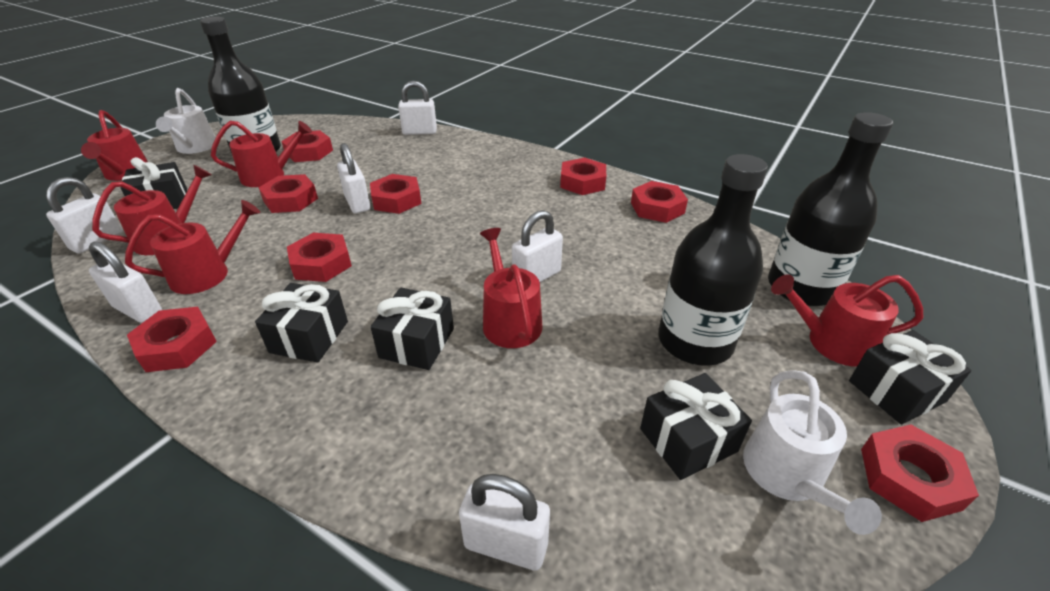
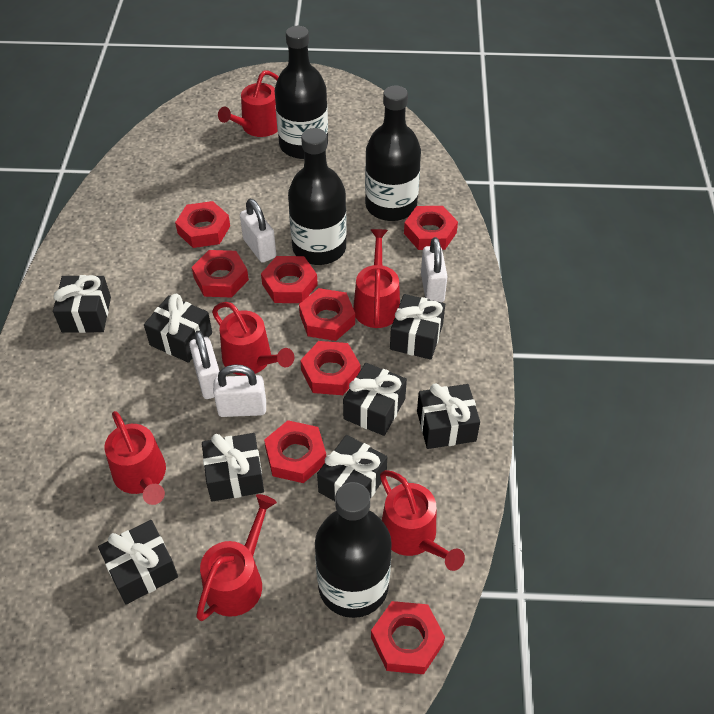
black bottle: [200,17,281,153] [658,154,768,366] [768,112,893,306] = 3 -> [275,26,328,159] [288,128,347,265] [315,482,392,618] [365,85,421,221] = 4
black gift: [120,157,187,209] [255,283,348,363] [370,287,454,370] [640,373,752,480] [849,330,971,424] = 5 -> [53,275,111,333] [98,520,178,605] [144,294,212,363] [202,433,264,502] [317,435,387,501] [343,363,407,436] [390,294,445,360] [417,383,480,449] = 8
white padlock: [46,177,123,254] [89,241,162,323] [337,143,371,214] [398,81,437,135] [459,474,550,571] [512,210,563,282] = 6 -> [189,331,219,399] [213,364,266,417] [240,199,276,263] [421,237,447,302] = 4
white watering can: [156,88,216,154] [743,370,882,535] = 2 -> none = 0

